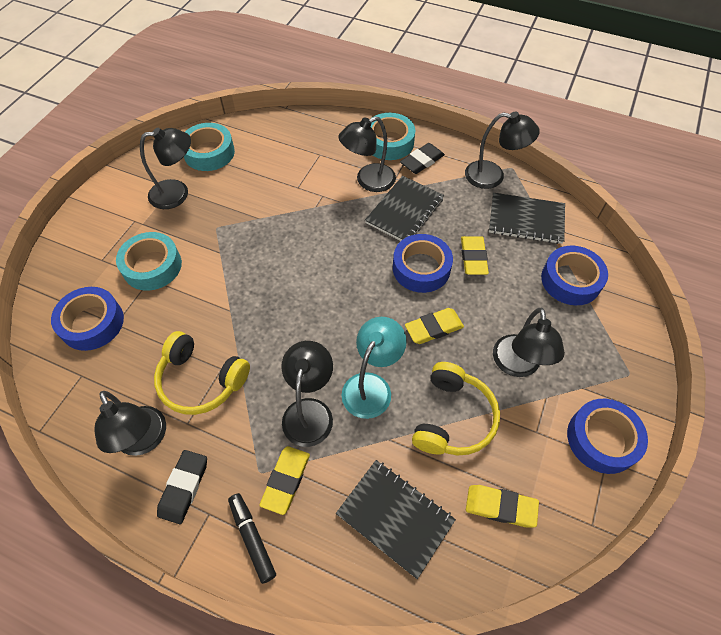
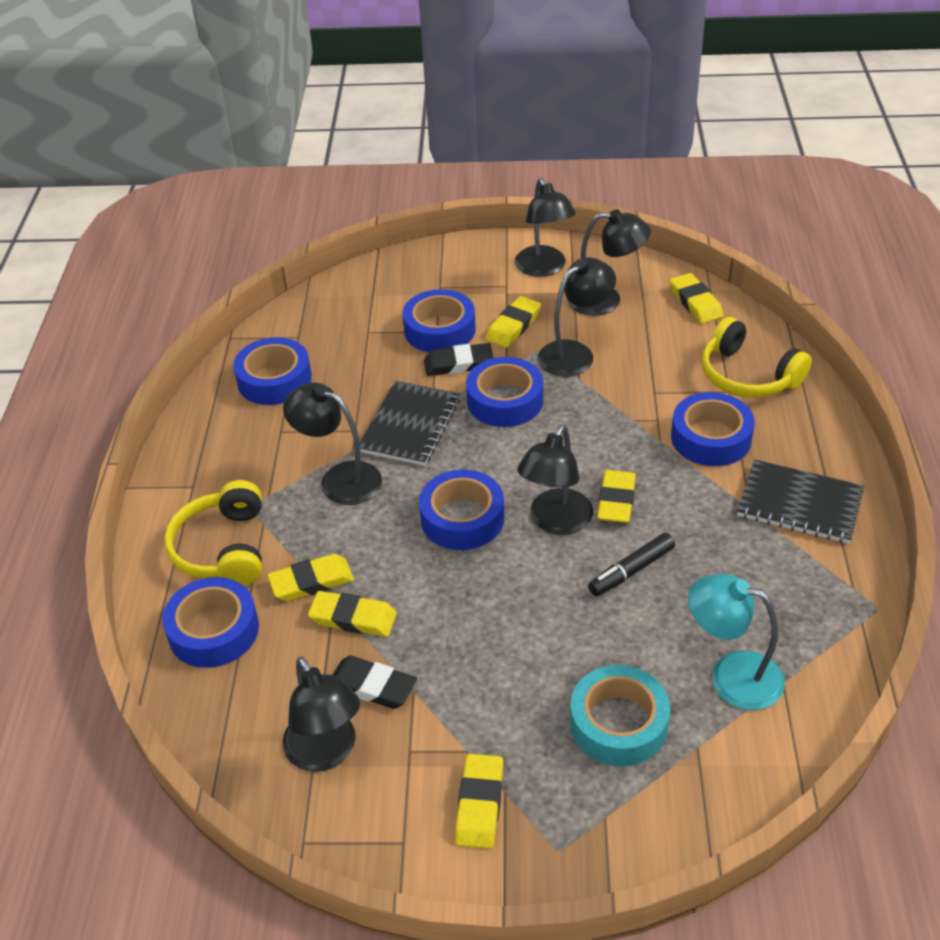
black notebook: [336,460,456,579] [365,176,444,241] [489,193,565,244] = 3 -> [360,381,460,466] [737,460,865,544] = 2
blue tape: [51,287,124,351] [393,234,453,293] [541,246,608,305] [567,399,648,474] = 4 -> [162,577,259,668] [233,337,312,405] [403,289,476,352] [419,470,504,550] [466,357,543,427] [671,392,755,466] = 6
turquoise tape: [116,232,182,291] [184,123,235,171] [371,113,415,160] = 3 -> [570,665,670,767] = 1
yellow eraser: [259,446,310,515] [405,308,464,344] [461,236,489,275] [466,485,539,528] = 4 -> [267,554,354,601] [308,591,397,637] [455,754,503,849] [486,296,541,348] [597,470,636,523] [670,273,724,324] = 6

